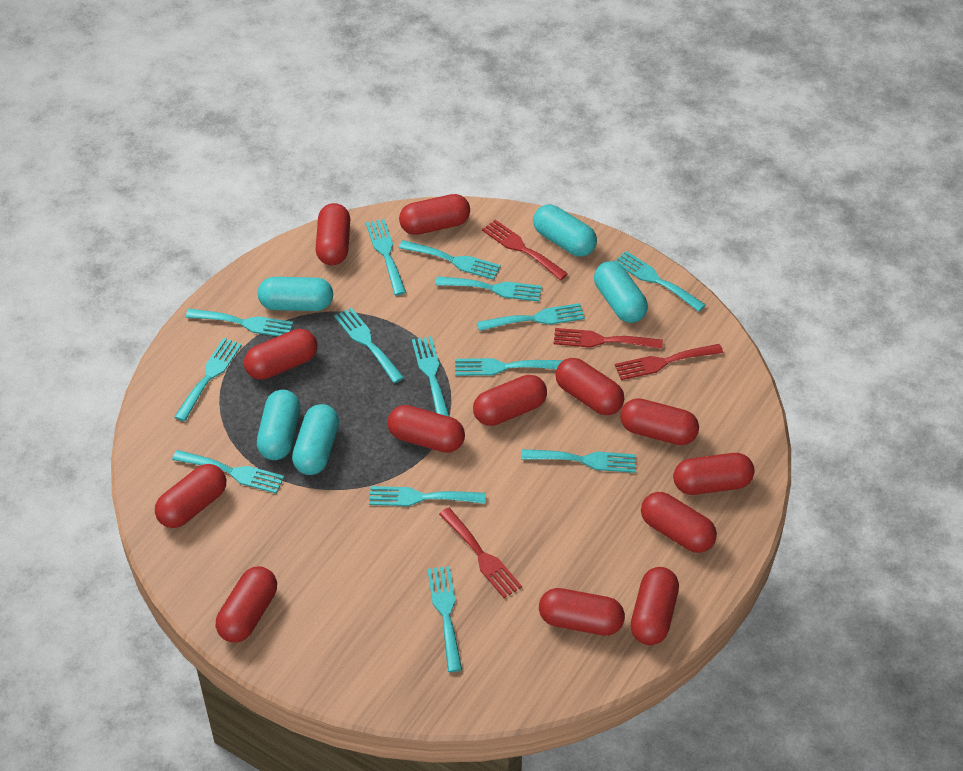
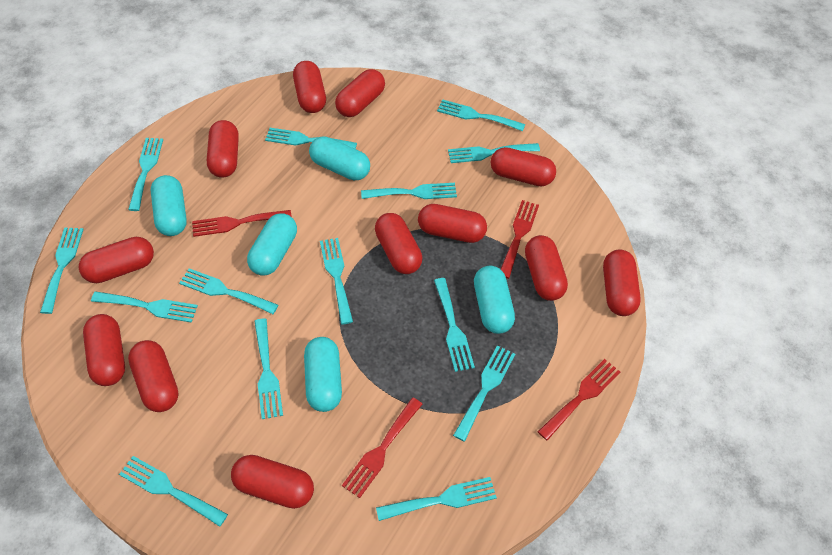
red capsule: [155,464,226,528] [216,566,277,643] [244,329,317,380] [316,203,350,265] [387,405,465,453] [399,194,470,235] [473,375,547,426] [539,588,625,636] [555,358,624,415] [620,398,699,445] [631,567,679,645] [641,492,717,553] [673,453,755,495] = 13 -> [79,237,154,283] [83,314,125,386] [128,340,179,412] [207,120,239,178] [231,455,314,509] [293,61,326,113] [335,69,385,117] [375,213,422,274] [418,204,487,243] [490,147,556,186] [525,235,568,301] [603,249,641,316] = 12

